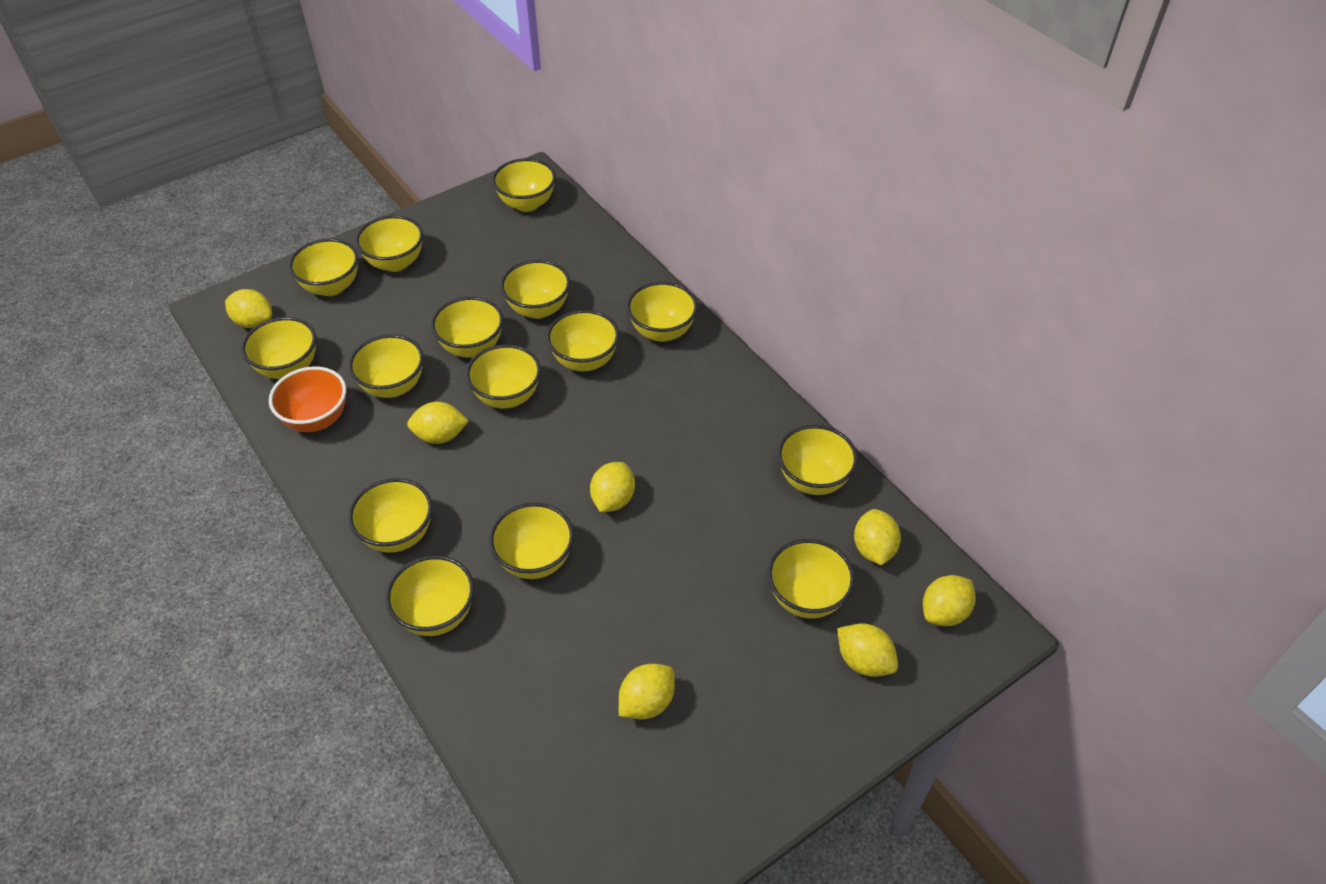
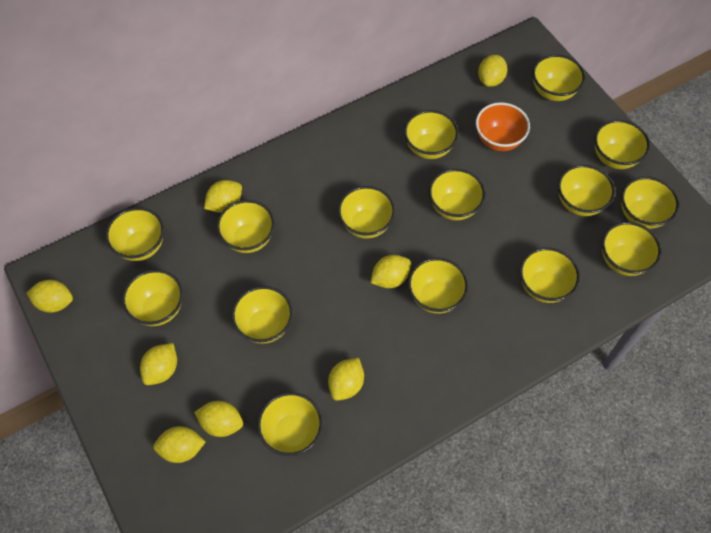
yellow lemon: [225,289,272,328] [407,402,469,444] [590,462,635,512] [619,664,675,719] [837,623,898,677] [854,509,901,566] [923,575,976,626] = 7 -> [27,280,73,313] [140,343,177,385] [153,426,206,463] [194,401,243,437] [204,180,242,213] [328,358,364,401] [370,255,411,288] [478,55,507,87] = 8

